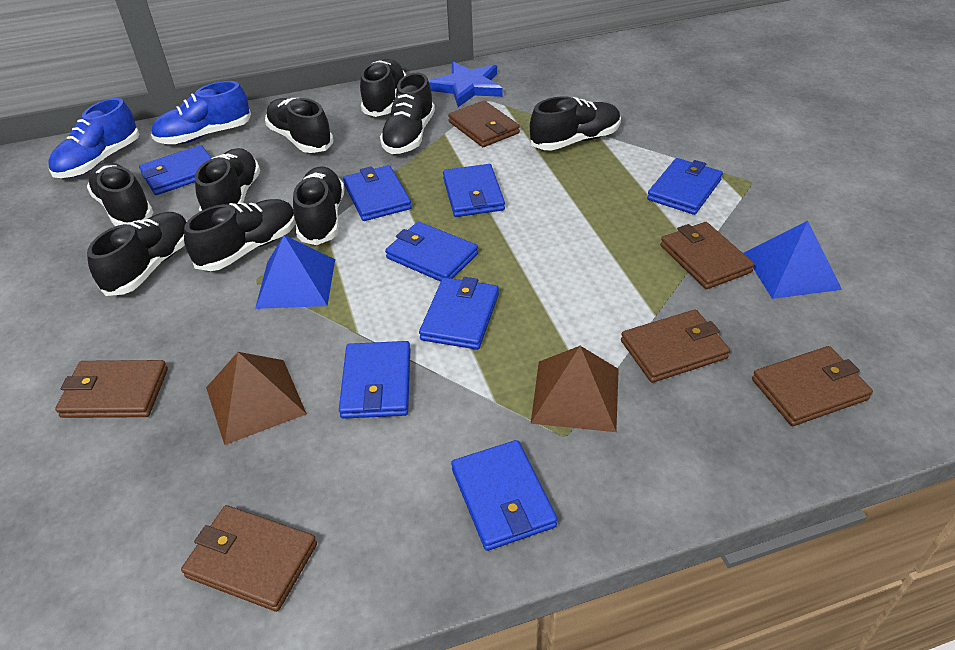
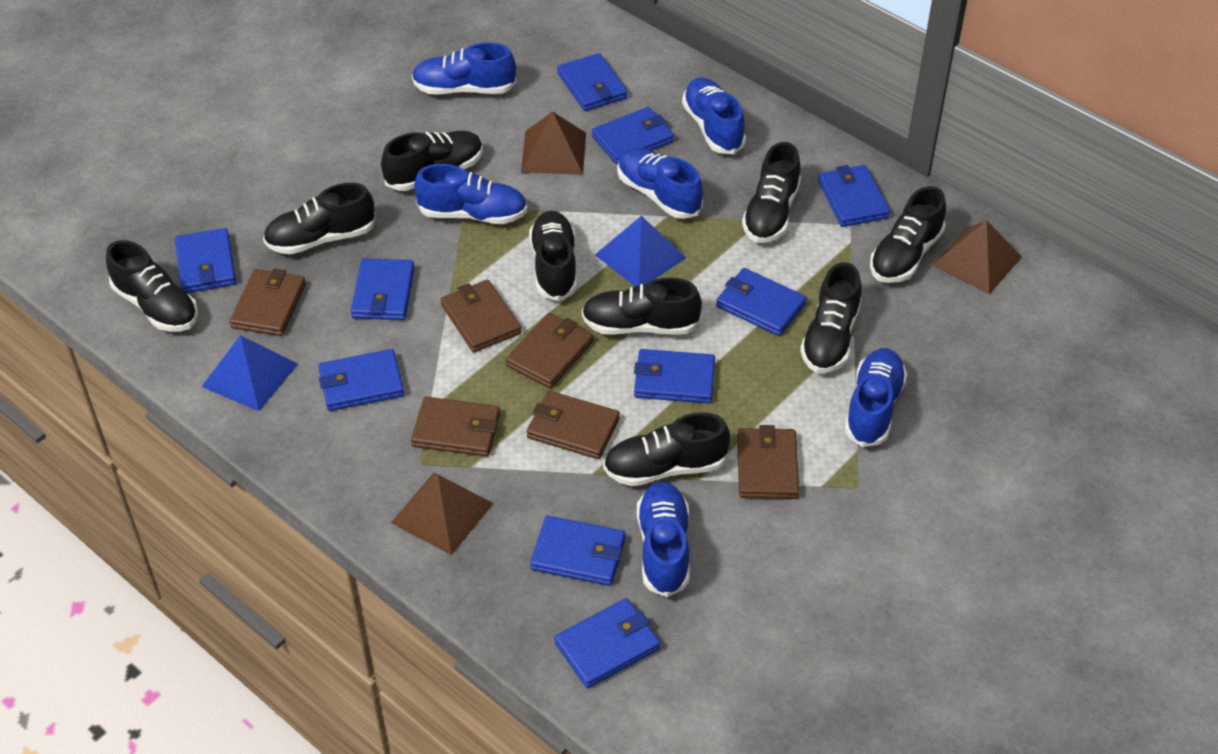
blue shoe: [48,98,140,178] [151,81,251,144] = 2 -> [412,43,517,95] [414,164,527,224] [617,147,703,219] [637,482,689,597] [682,77,746,154] [845,348,907,447] = 6
blue star: [429,62,503,107] = 1 -> none = 0
blue wallet: [139,145,211,195] [339,341,410,419] [343,165,412,221] [385,222,478,282] [419,277,499,350] [443,164,505,217] [451,440,557,551] [647,158,723,215] = 8 -> [175,228,236,293] [318,349,404,411] [351,258,415,320] [530,516,625,586] [554,598,660,688] [557,53,627,111] [592,107,674,164] [634,349,715,403] [716,268,807,336] [818,165,890,227] = 10
brown pyramid: [206,352,307,445] [531,346,619,432] = 2 -> [391,473,493,555] [521,112,586,175] [933,220,1022,294] = 3

